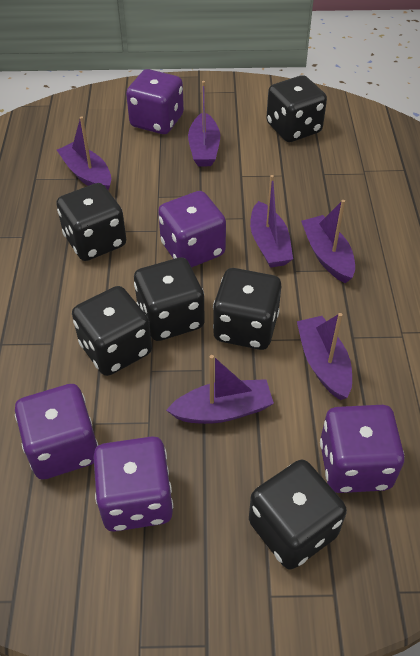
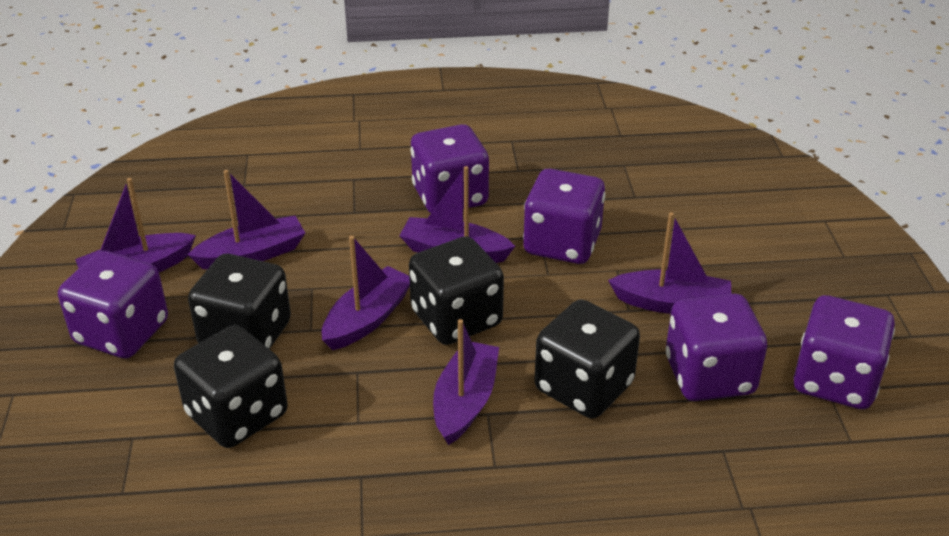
black dice: [56,183,126,261] [72,286,152,376] [134,257,205,341] [213,268,281,350] [249,460,347,570] [266,75,327,142] = 6 -> [174,325,288,448] [188,254,291,349] [409,236,504,345] [534,299,640,419] = 4

